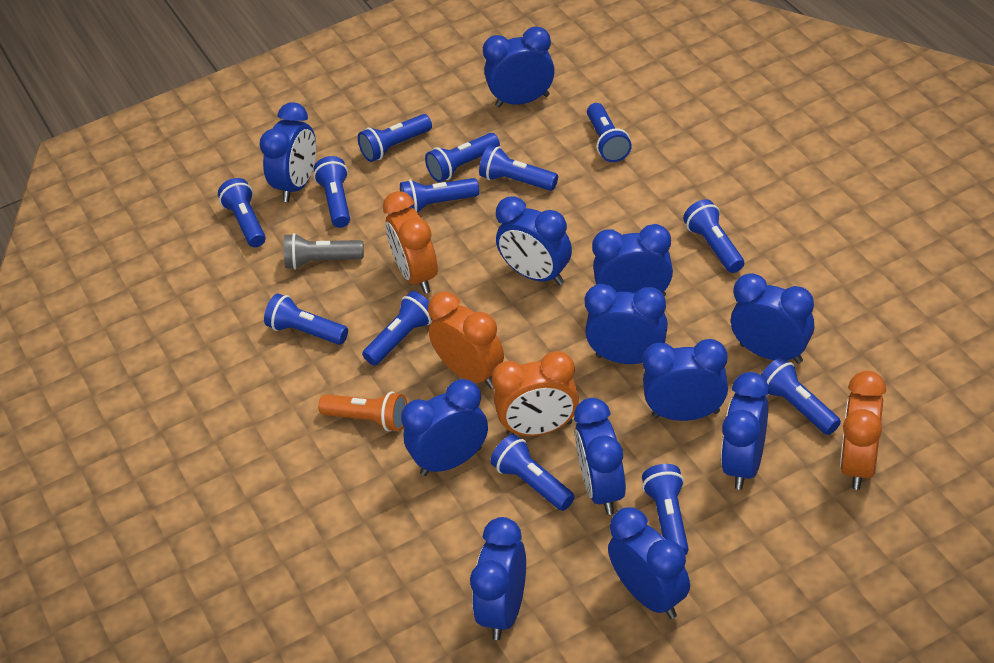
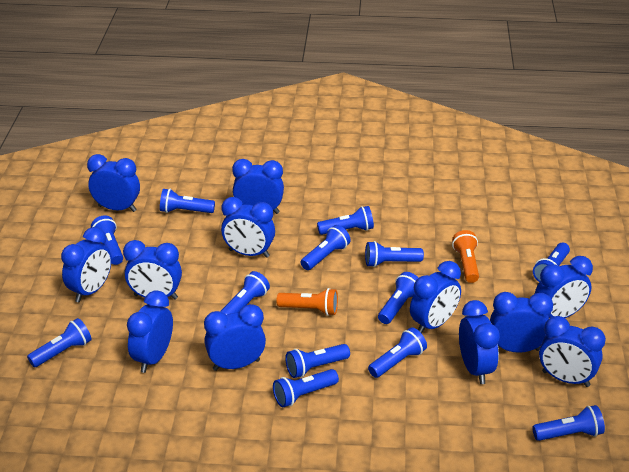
grey flashlight: [284,233,364,270] = 1 -> none = 0
orange clock: [383,191,438,294] [428,292,504,388] [492,351,579,436] [840,371,886,490] = 4 -> none = 0
orange flashlight: [318,391,407,431] = 1 -> [276,288,338,316] [452,230,479,283] = 2

